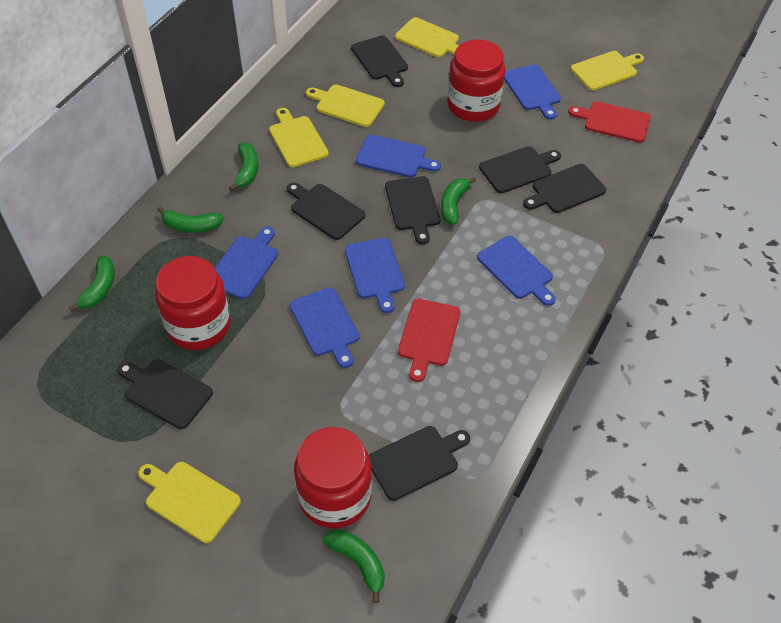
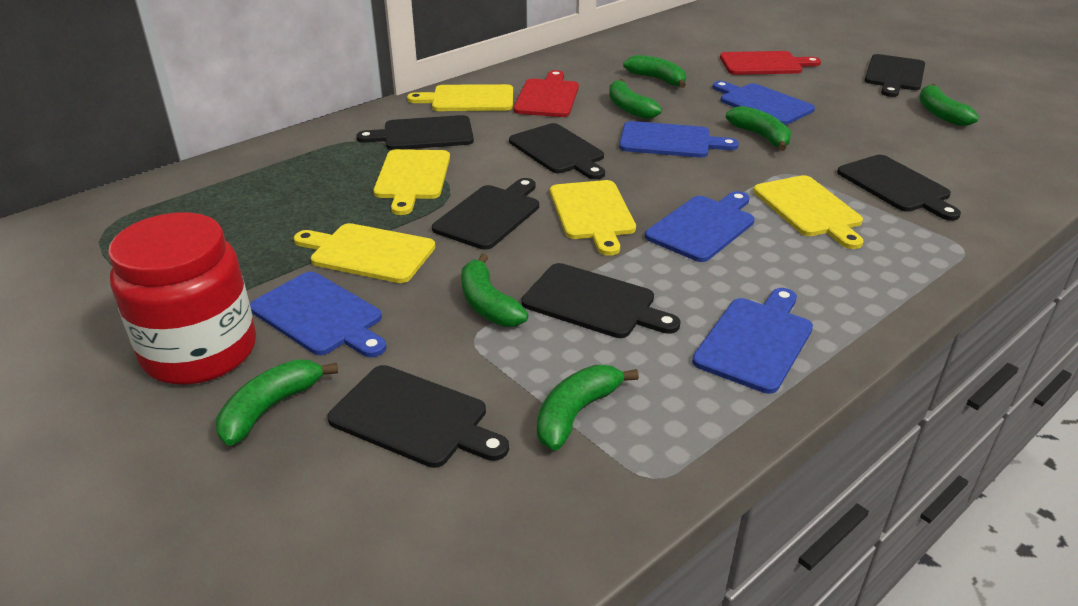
blue cutting board: [215,227,278,300] [289,287,360,368] [345,238,405,313] [356,135,441,178] [477,236,556,306] [504,64,561,120] = 6 -> [250,272,387,357] [619,121,739,158] [645,191,755,262] [692,288,813,394] [713,81,815,125] = 5
green banana: [69,255,114,312] [157,207,224,233] [229,142,258,191] [323,530,385,603] [441,177,476,224] = 5 -> [216,359,338,446] [461,253,528,327] [537,365,639,451] [609,79,662,119] [623,55,686,88] [726,106,791,151] [919,84,979,126] = 7
red jar: [155,256,231,350] [294,427,372,528] [447,39,505,122] = 3 -> [108,212,256,385] = 1

